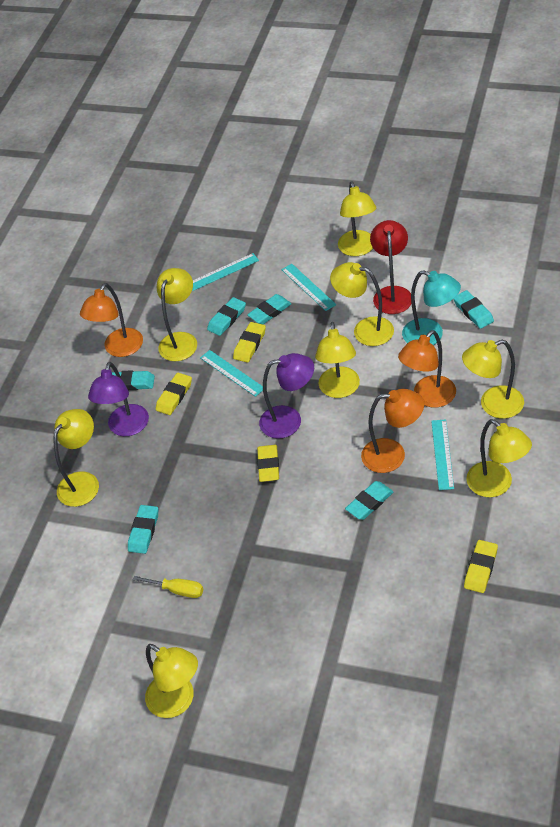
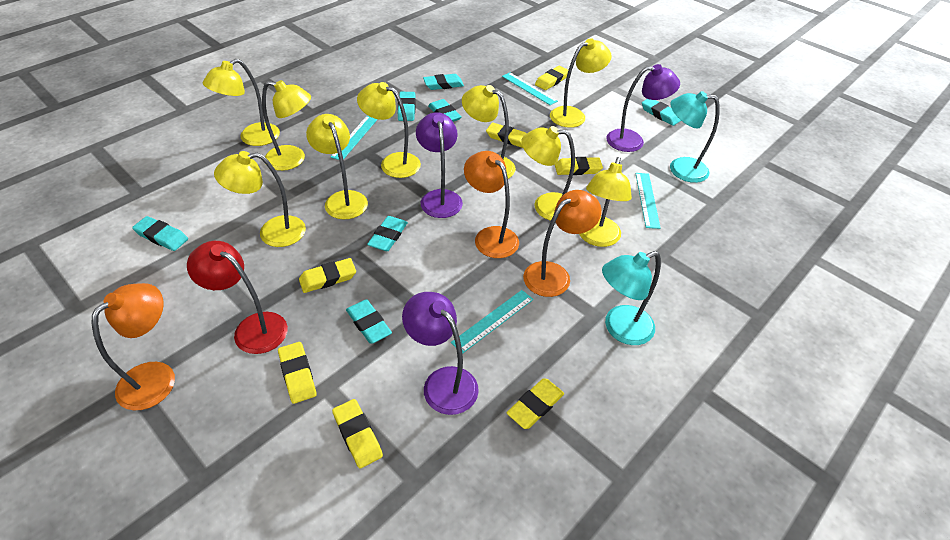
purple lamp: [88,362,149,436] [259,353,314,439] = 2 -> [402,292,479,415] [416,112,463,218] [606,64,680,152] = 3
turquoise eraser: [112,370,155,390] [128,505,158,554] [207,297,246,336] [247,294,292,324] [345,481,394,520] [454,290,494,329] = 6 -> [132,216,188,251] [346,299,392,344] [367,216,408,251] [398,92,416,121] [423,74,464,90] [428,99,462,122] [642,99,681,126] = 7
turquoise lamp: [402,270,461,345] = 1 -> [602,251,661,345] [670,91,720,183] = 2
yellow eraser: [156,373,192,415] [233,322,266,363] [257,445,279,482] [464,540,498,593] = 4 -> [278,342,317,404] [299,258,356,293] [332,399,383,468] [486,123,527,148] [507,378,564,429] [535,66,568,90] [555,157,603,175] = 7
yellow lamp: [53,409,99,507] [145,644,198,718] [157,268,197,361] [315,322,360,398] [330,262,394,346] [338,182,376,256] [462,340,524,418] [466,419,532,497] = 8 -> [203,59,280,146] [214,151,306,247] [262,80,311,171] [306,114,368,219] [357,82,421,178] [462,85,516,179] [521,126,575,221] [550,38,611,128] [579,157,632,247] = 9
yellow screwdriver: [133,576,203,598] = 1 -> none = 0

